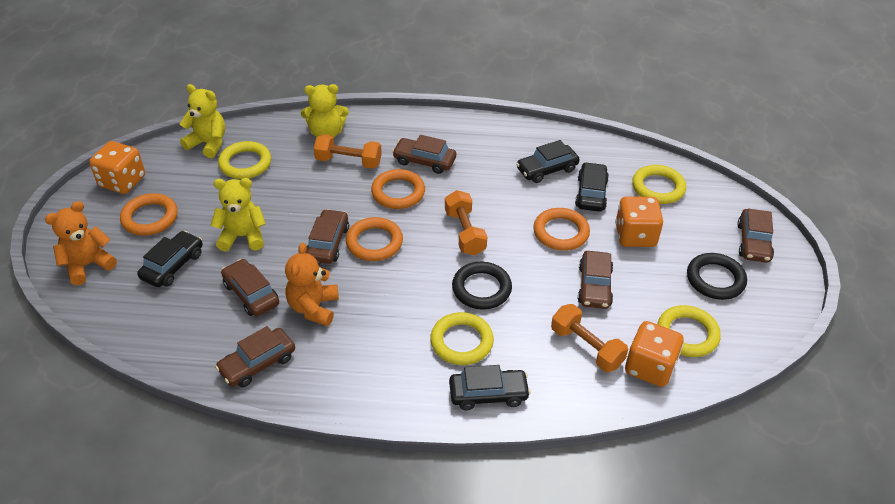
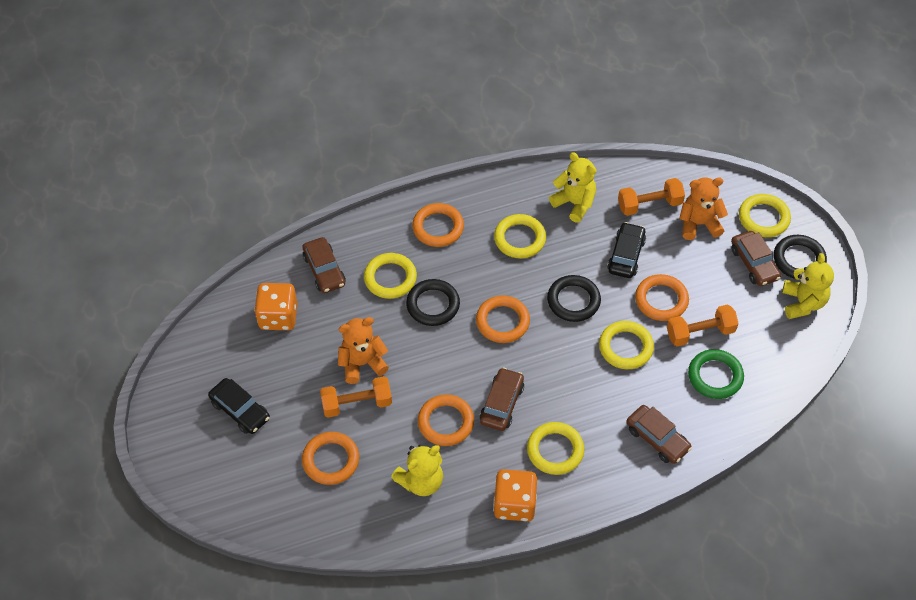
black car: [137,231,203,287] [449,365,531,410] [516,140,580,183] [575,162,609,212] = 4 -> [208,378,270,434] [607,222,646,278] = 2
black ring: [452,262,512,310] [687,253,747,300] = 2 -> [406,279,460,326] [547,275,601,322] [774,235,827,279] = 3
brown car: [215,326,295,388] [221,259,279,316] [306,209,349,264] [392,135,456,174] [578,251,613,309] [737,208,774,263] = 6 -> [303,237,346,293] [480,367,524,431] [626,405,692,464] [731,231,781,286] = 4
green ring: none = 0 -> [688,349,744,399] = 1
orange dice: [89,141,145,194] [615,197,663,247] [625,321,684,387] = 3 -> [254,283,297,330] [493,469,537,521] = 2
orange ring: [120,193,178,236] [346,217,403,261] [371,169,425,209] [533,208,590,251] = 4 -> [302,432,359,485] [412,203,464,247] [418,394,474,446] [476,295,530,343] [635,274,689,321] = 5
yellow ring: [218,141,271,179] [430,312,494,365] [632,165,686,204] [657,305,721,357] = 4 -> [364,253,417,299] [494,214,546,258] [527,422,584,475] [599,321,654,369] [739,194,791,237] = 5

